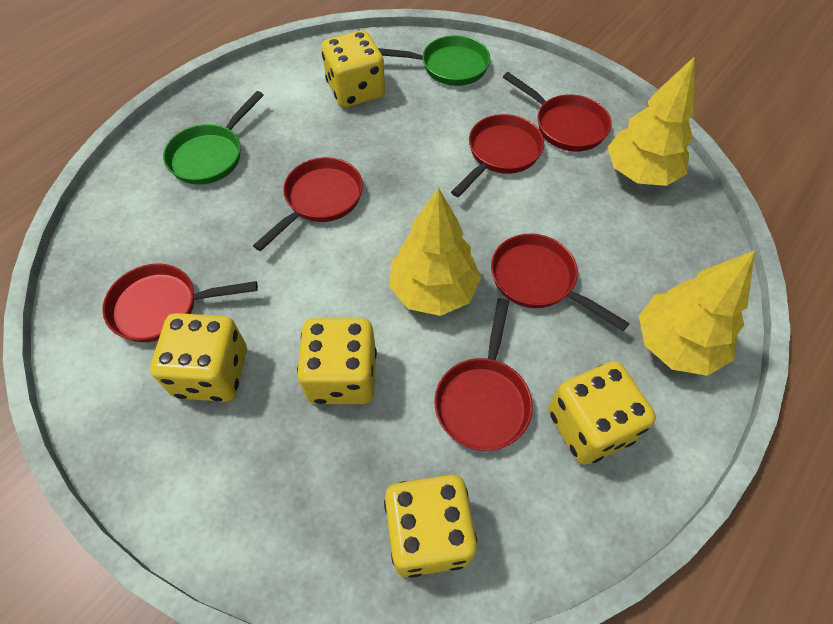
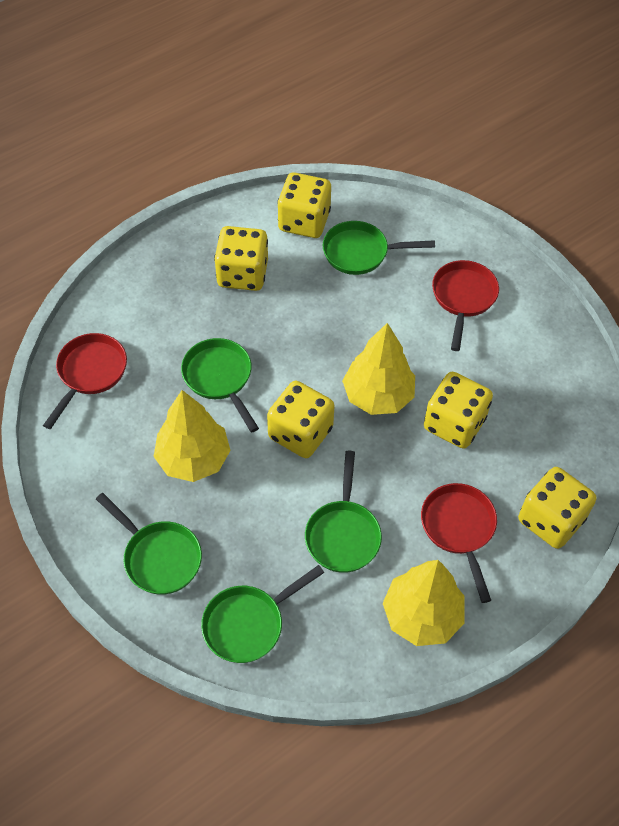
green pan: [163,91,264,185] [378,35,491,86] = 2 -> [96,493,202,595] [181,338,259,433] [201,565,324,663] [305,451,382,573] [323,221,435,275] = 5
red pan: [102,264,258,342] [253,157,363,251] [434,298,533,451] [451,114,544,197] [491,234,630,331] [503,72,612,152] = 6 -> [43,333,127,429] [421,483,497,603] [432,260,499,351] = 3

